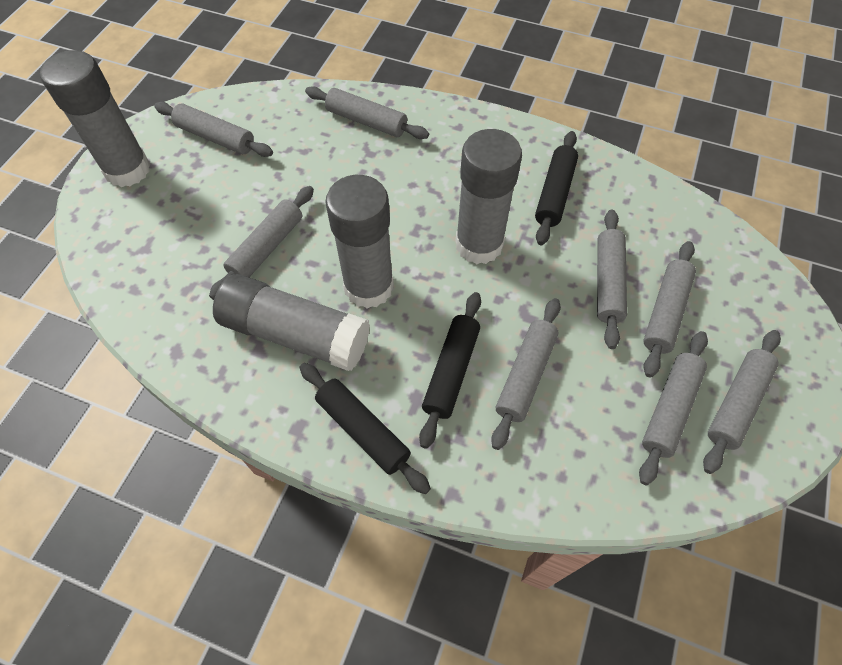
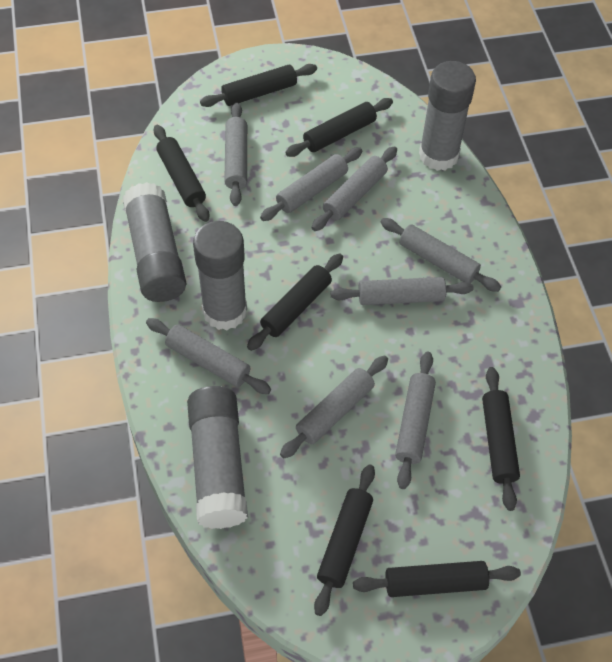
black rolling pin: [299,363,431,494] [419,292,481,449] [535,131,578,245] = 3 -> [154,125,209,222] [200,64,317,107] [247,254,343,351] [285,98,393,157] [314,464,375,616] [353,561,521,597] [482,367,520,511] = 7

